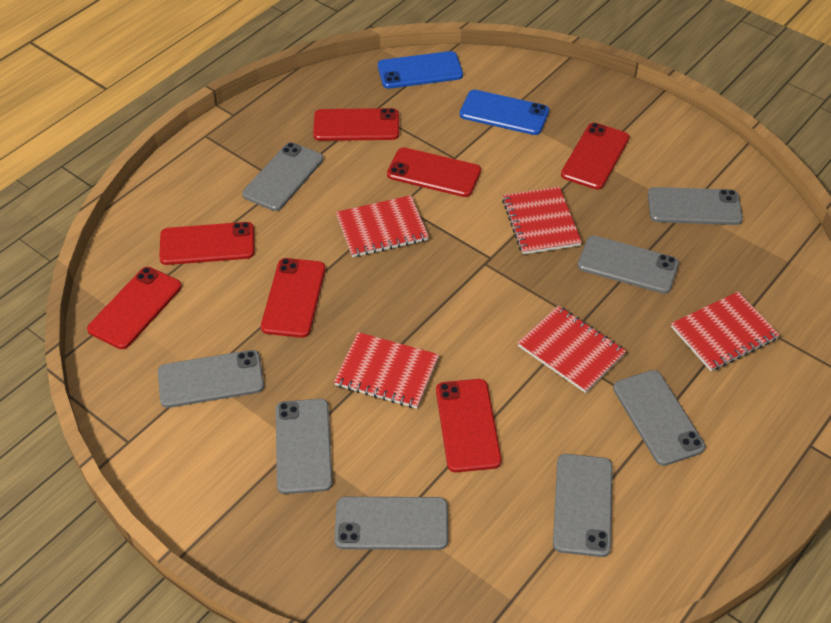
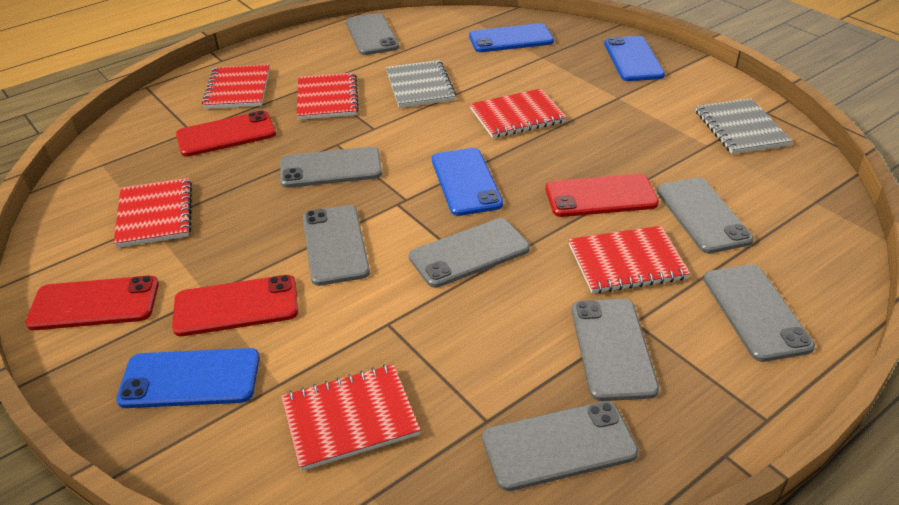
blue phone: [378,51,463,89] [459,90,549,135] = 2 -> [116,348,260,408] [432,148,503,216] [469,23,554,52] [604,36,665,81] = 4
grey notebook: none = 0 -> [386,60,456,108] [696,98,792,154] = 2
red notebook: [334,332,439,409] [336,195,429,257] [502,187,582,254] [518,306,626,393] [671,292,780,371] = 5 -> [114,178,192,248] [202,64,270,109] [281,364,420,471] [297,72,359,120] [470,89,567,138] [569,226,690,293] = 6
red phone: [87,267,182,349] [159,222,255,265] [261,258,325,338] [313,108,399,141] [387,147,481,197] [436,379,502,472] [561,123,629,190] = 7 -> [25,276,159,330] [172,275,298,336] [176,111,276,157] [545,174,659,217] = 4

